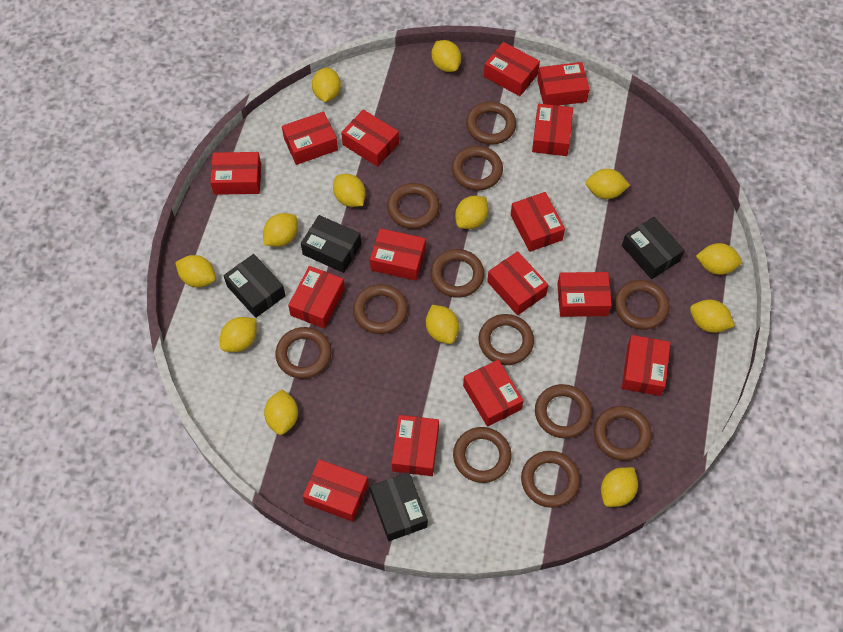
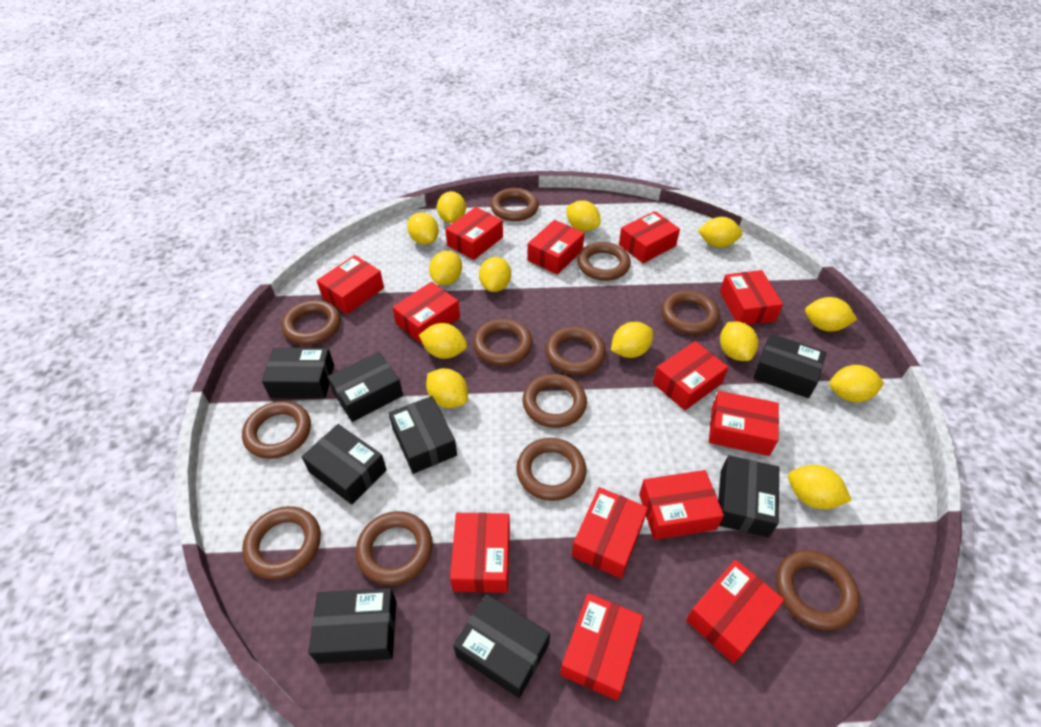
black box: [223,254,285,318] [301,215,361,273] [370,472,428,541] [622,217,684,279] = 4 -> [262,348,334,398] [302,424,387,505] [308,588,397,664] [327,352,403,422] [388,396,457,474] [453,594,550,698] [718,455,779,538] [753,334,826,398] = 8
red box: [210,152,261,195] [282,112,338,165] [288,266,345,329] [303,459,369,522] [341,110,399,167] [370,228,426,281] [392,415,439,476] [463,360,524,427] [484,42,540,96] [487,251,548,315] [511,192,565,252] [532,104,573,156] [537,62,590,106] [557,272,612,317] [622,335,671,396] = 15 -> [317,255,384,314] [392,282,460,344] [445,207,503,260] [450,513,510,593] [527,220,584,275] [560,593,644,701] [572,487,648,579] [619,211,680,263] [639,470,724,540] [653,341,729,410] [686,559,784,664] [709,391,779,456] [720,270,783,325] = 13

